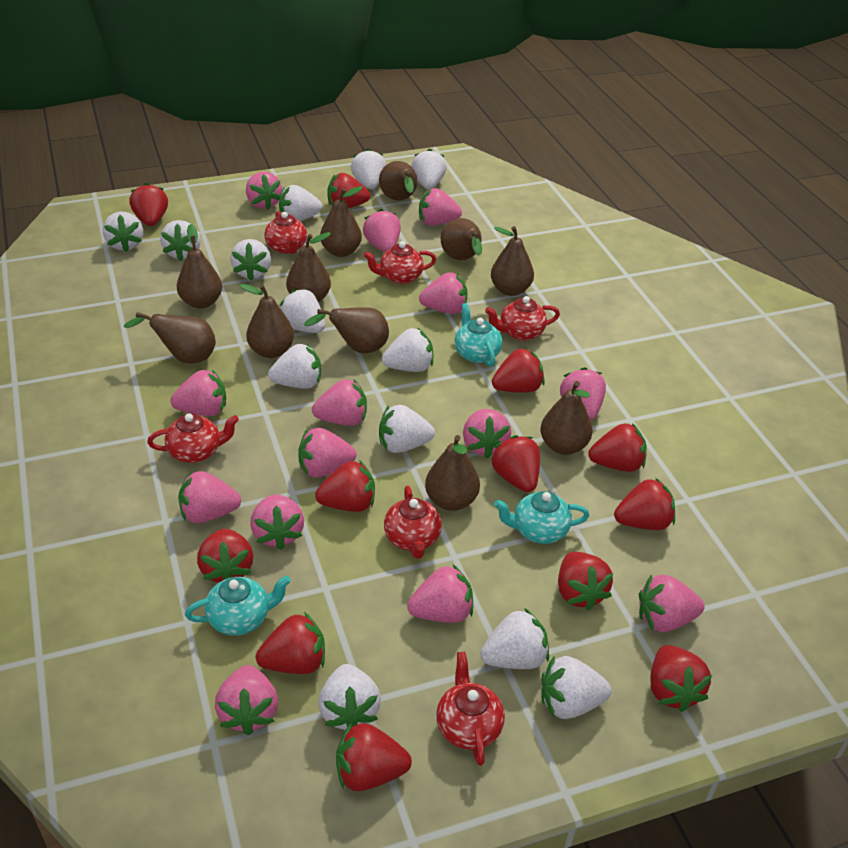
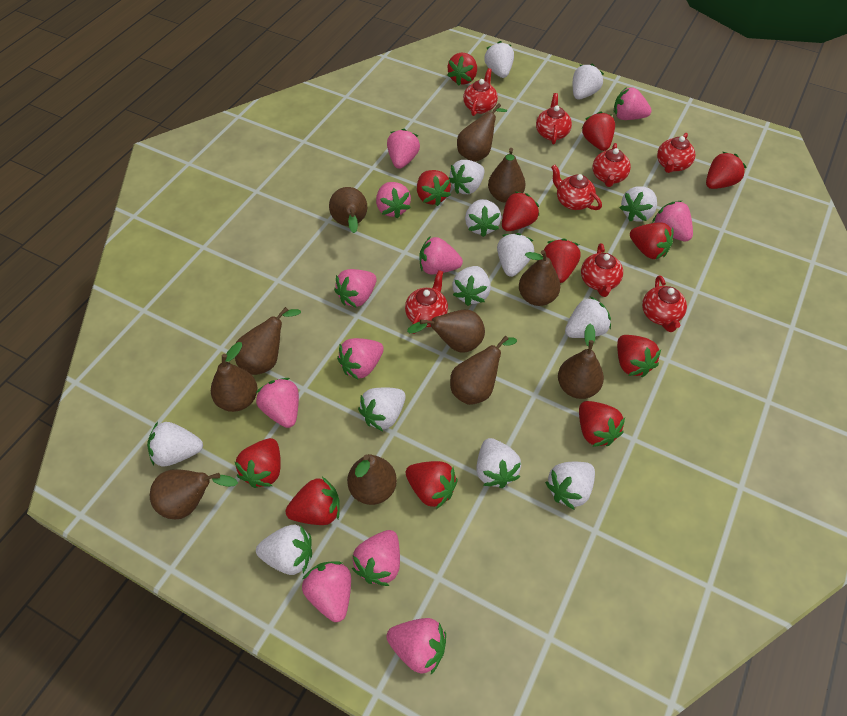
pink strawberry: [170,370,226,416] [178,471,241,523] [215,665,278,735] [246,172,282,210] [250,495,304,550] [298,428,356,477] [312,379,367,426] [363,209,401,252] [407,565,473,623] [419,188,462,226] [419,272,468,314] [463,409,511,459] [560,367,606,421] [639,575,705,632] = 14 -> [256,378,299,428] [302,562,351,622] [334,269,377,308] [337,338,384,380] [352,530,400,586] [376,182,411,218] [386,618,446,674] [387,129,420,169] [419,236,463,274] [614,87,652,120] [652,201,693,242] = 11
red teapot: [147,413,239,463] [264,211,307,254] [364,241,436,284] [384,486,442,559] [436,652,505,766] [485,296,560,341] = 6 -> [405,270,448,334] [463,68,498,116] [536,93,572,144] [551,165,602,210] [581,243,623,297] [593,143,631,187] [642,275,687,332] [657,133,695,173] = 8
turquoise teapot: [185,576,291,636] [455,303,502,367] [494,491,589,544] = 3 -> none = 0

